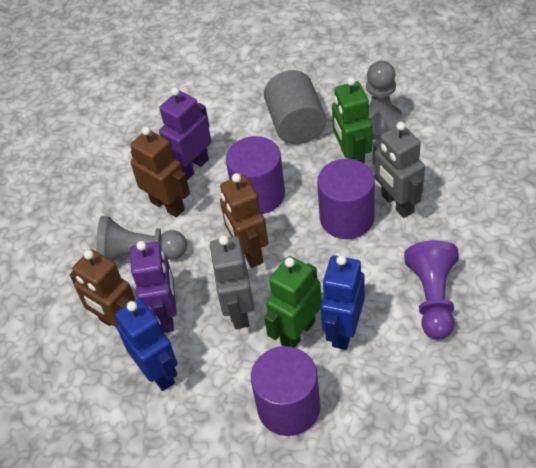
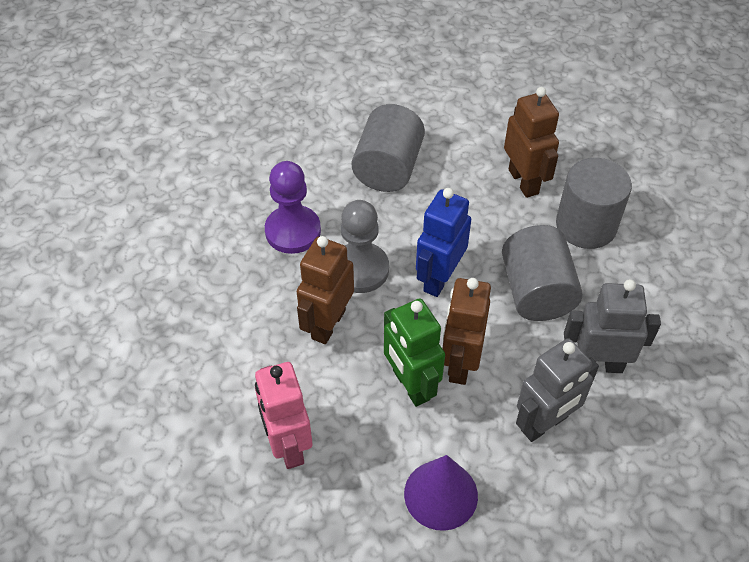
blue robot: [115,298,177,391] [320,255,365,350] = 2 -> [416,188,471,297] = 1
green robot: [264,256,322,348] [332,77,372,164] = 2 -> [384,299,445,407] = 1
grey cylinder: [264,70,326,144] = 1 -> [352,104,425,192] [502,225,583,321] [556,158,632,249] = 3
grey pawn: [96,216,187,261] [366,61,404,140] = 2 -> [341,200,389,293] = 1
pink robot: none = 0 -> [255,362,312,469] = 1
purple cone: none = 0 -> [404,455,478,531] = 1
purple cylinder: [226,136,285,214] [251,346,320,436] [317,159,375,239] = 3 -> none = 0
purple robot: [130,241,177,333] [159,87,211,180] = 2 -> none = 0

